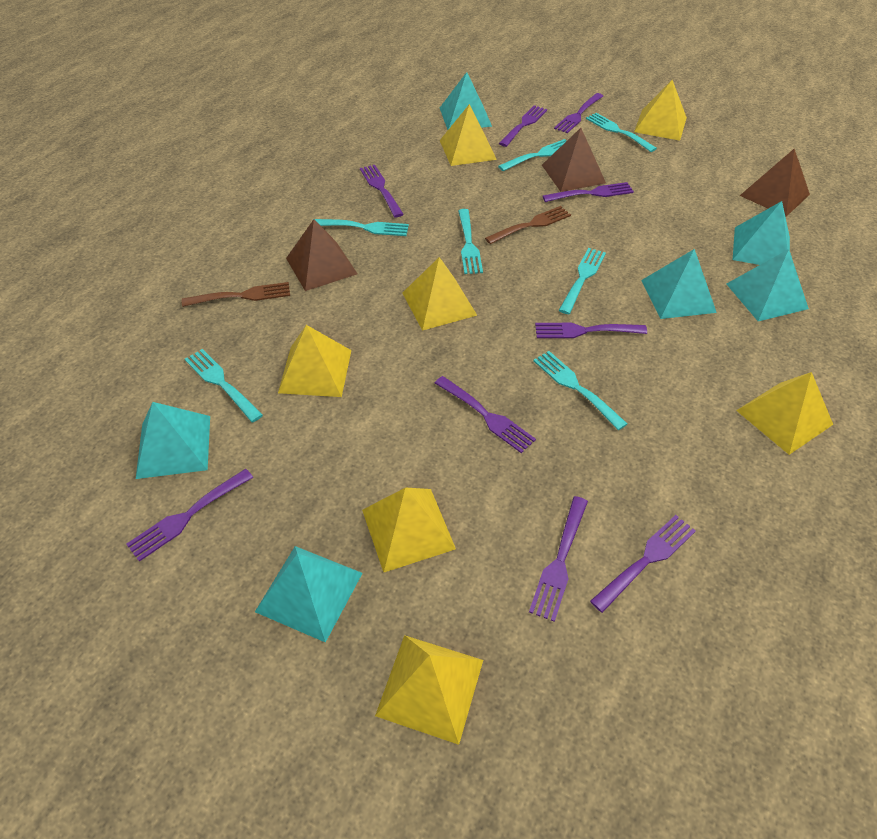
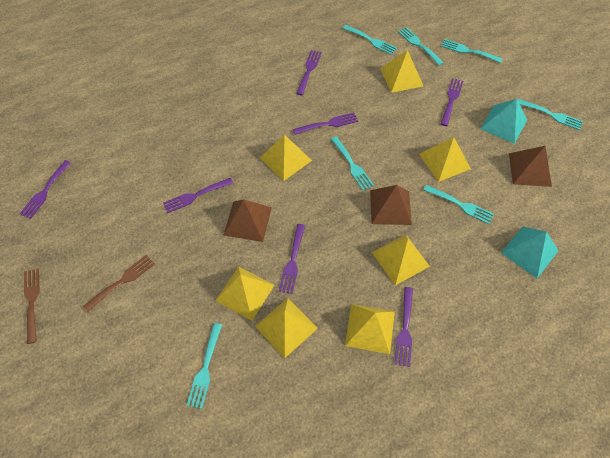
purple fork: [126,469,254,562] [360,165,404,217] [435,376,536,453] [499,105,547,147] [529,496,588,622] [535,323,647,338] [542,182,634,202] [554,93,603,133] [590,515,696,613] = 9 -> [20,160,71,219] [163,178,233,213] [279,224,305,294] [293,112,358,135] [296,50,322,95] [395,287,413,367] [441,78,463,126] = 7
turquoise pyramid: [136,402,210,479] [255,546,362,643] [440,72,492,130] [641,249,717,319] [727,249,809,321] [733,201,790,265] = 6 -> [480,99,527,144] [501,227,559,278] = 2

